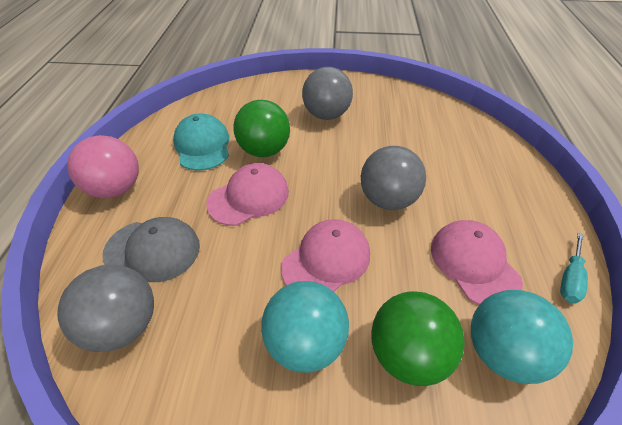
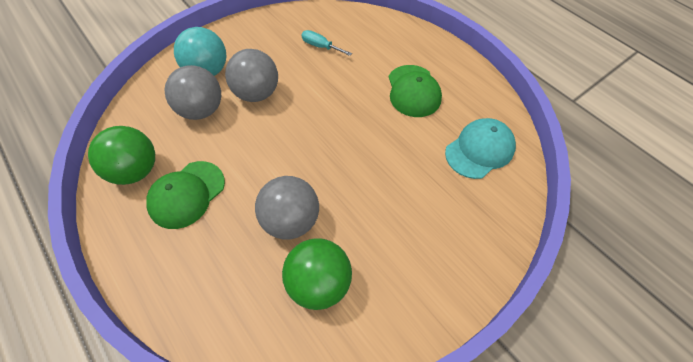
green cap: none = 0 -> [146,161,225,229] [389,65,442,117] = 2
grey cap: [102,217,200,282] = 1 -> none = 0
pink ball: [67,135,139,198] = 1 -> none = 0
pink cap: [206,163,289,226] [281,219,370,292] [431,220,523,305] = 3 -> none = 0
turquoise ball: [261,281,349,373] [471,290,573,384] = 2 -> [174,27,226,76] = 1

